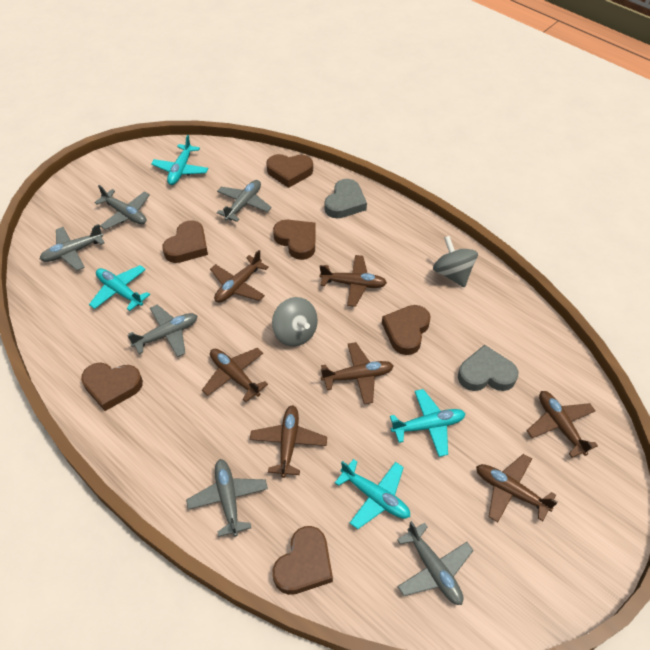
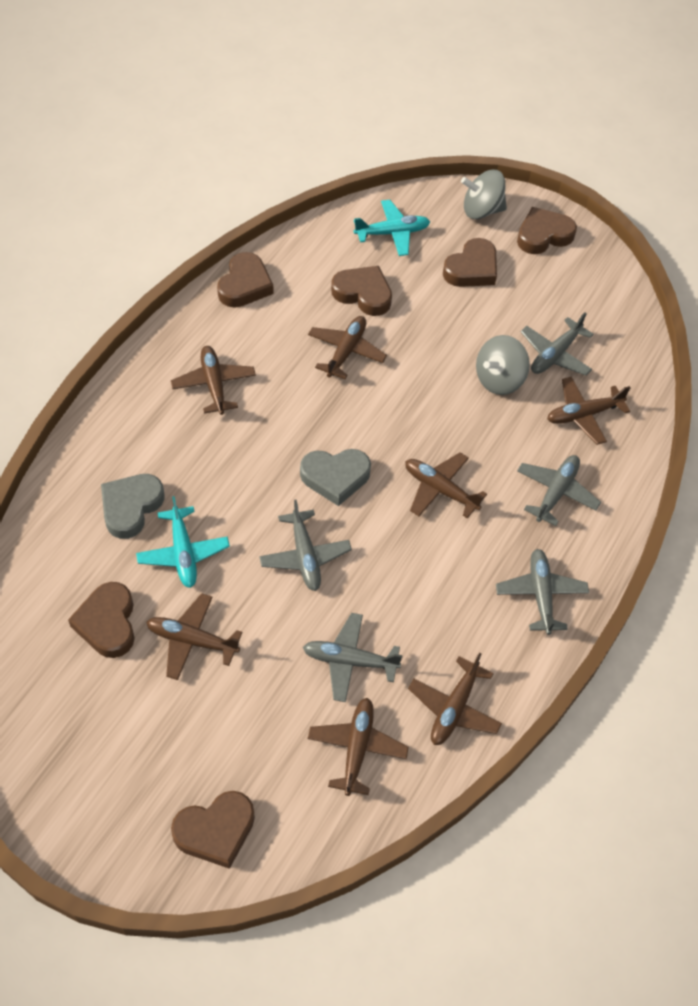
grey plane: [40,224,105,271] [94,185,150,230] [128,305,197,357] [186,459,268,537] [217,180,272,222] [397,521,474,605] = 6 -> [259,500,352,591] [303,613,403,702] [496,549,589,635] [517,455,601,526] [521,312,594,376] = 5
turquoise plane: [89,265,150,311] [151,135,208,185] [335,459,410,529] [390,389,466,457] = 4 -> [136,496,230,588] [354,200,430,256] = 2

